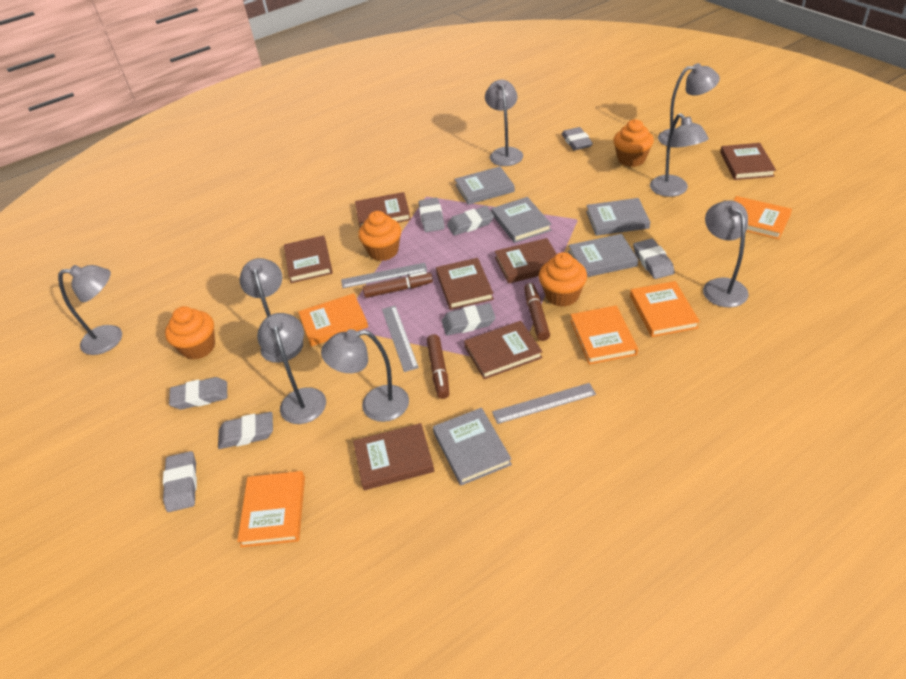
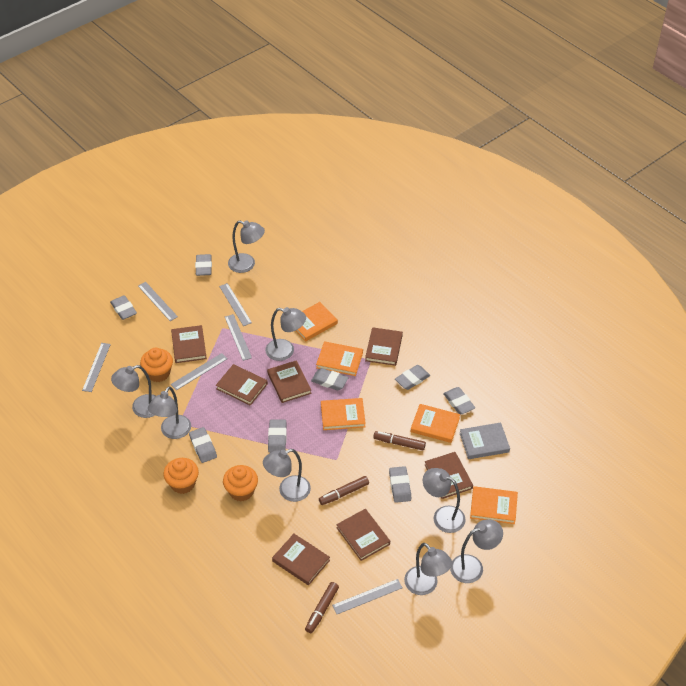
grey book: [433,408,512,485] [455,166,515,205] [491,197,552,243] [568,234,638,277] [586,198,650,236] = 5 -> [460,423,510,459] = 1
grey ruler: [341,263,427,288] [382,306,419,372] [492,383,596,424] = 3 -> [82,343,111,392] [138,282,178,321] [171,353,228,390] [219,283,252,326] [225,314,252,361] [332,579,402,614] = 6
orange cupcake: [165,306,215,360] [358,211,401,261] [539,252,587,307] [613,119,654,167] = 4 -> [140,348,173,382] [164,458,199,494] [223,465,258,502] = 3

